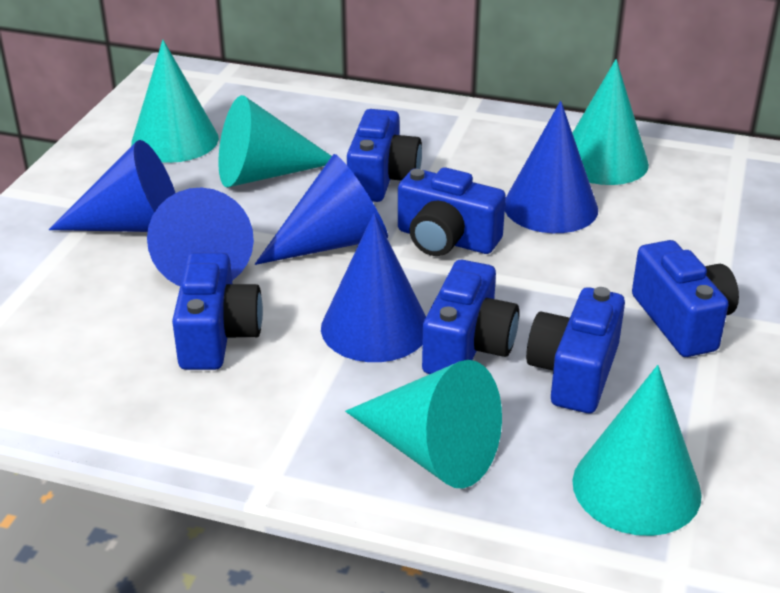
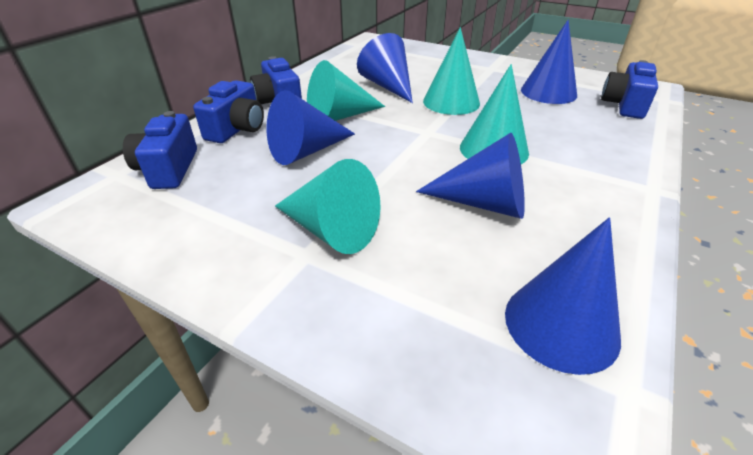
blue camera: [172,253,263,370] [347,109,422,202] [398,167,506,256] [422,260,519,374] [526,287,625,413] [632,240,739,357] = 6 -> [123,111,197,189] [193,80,264,143] [250,56,302,104] [601,60,658,119] = 4
turquoise cone: [131,40,219,163] [218,95,332,187] [345,360,502,488] [572,59,649,185] [572,365,702,536] = 5 -> [275,159,381,254] [307,60,385,121] [423,27,480,115] [460,64,529,164] = 4

